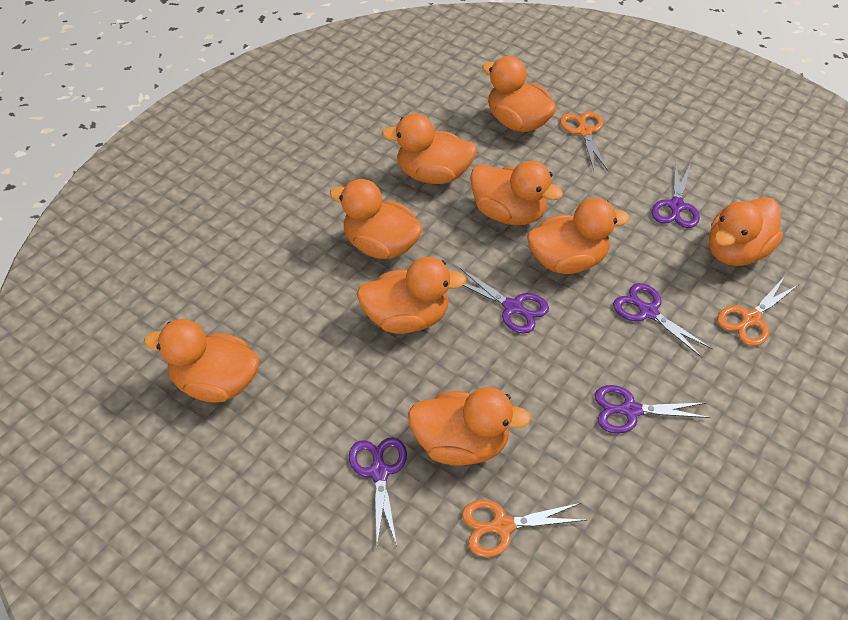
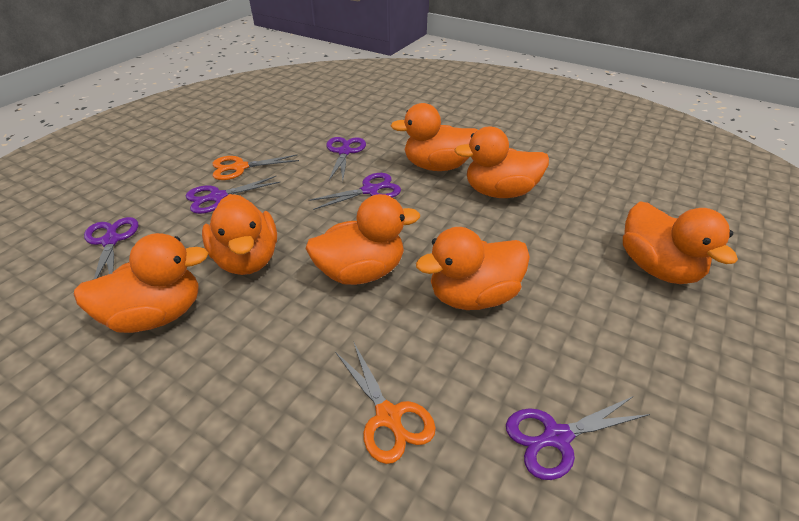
orange duck: [144,319,259,403] [330,179,423,259] [357,257,467,334] [382,113,477,184] [408,387,531,466] [470,161,563,225] [482,56,557,132] [527,198,630,274] [709,197,783,266] = 9 -> [74,233,208,333] [202,194,277,275] [305,194,420,285] [391,103,478,171] [416,227,530,310] [454,127,549,198] [623,202,738,284] = 7
orange scissors: [462,500,587,557] [560,111,608,171] [717,276,798,346] = 3 -> [213,155,299,180] [335,343,436,464] = 2

